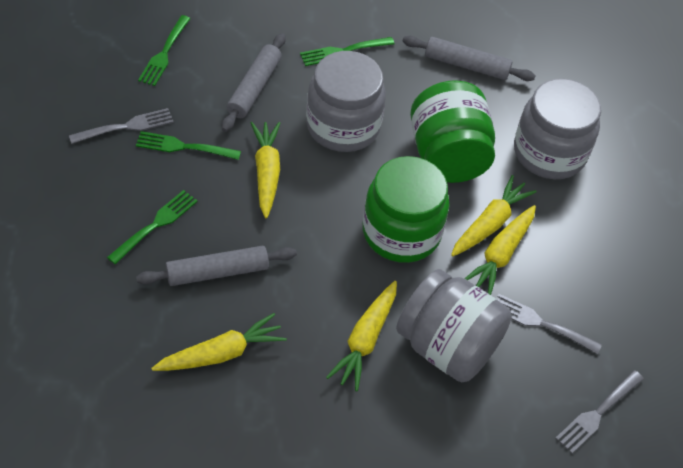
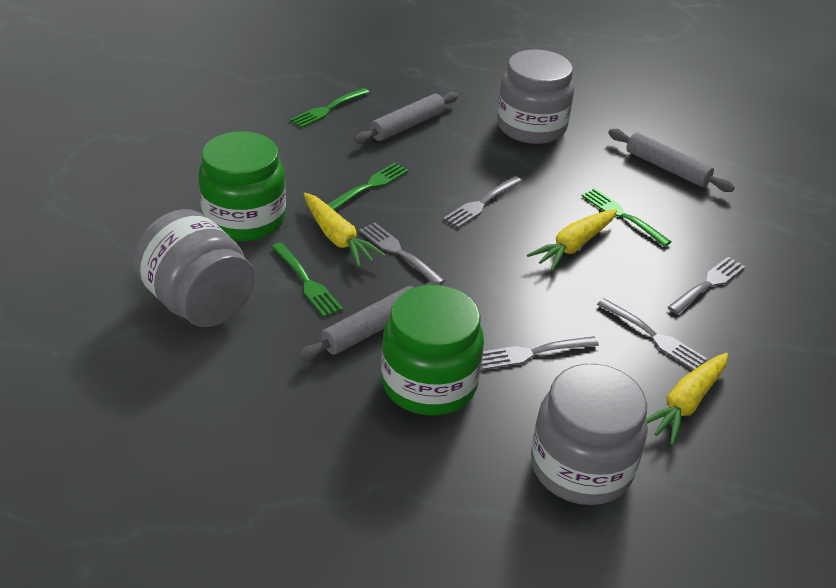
grey fork: [69,108,174,144] [496,294,602,354] [555,370,644,454] = 3 -> [359,222,445,284] [443,176,523,228] [482,336,599,370] [597,298,707,370] [668,257,745,314] = 5
yellow carrot: [151,313,287,371] [251,122,280,218] [326,281,397,391] [451,175,537,256] [464,205,536,295] = 5 -> [304,193,386,267] [527,209,617,271] [647,353,728,445] = 3

